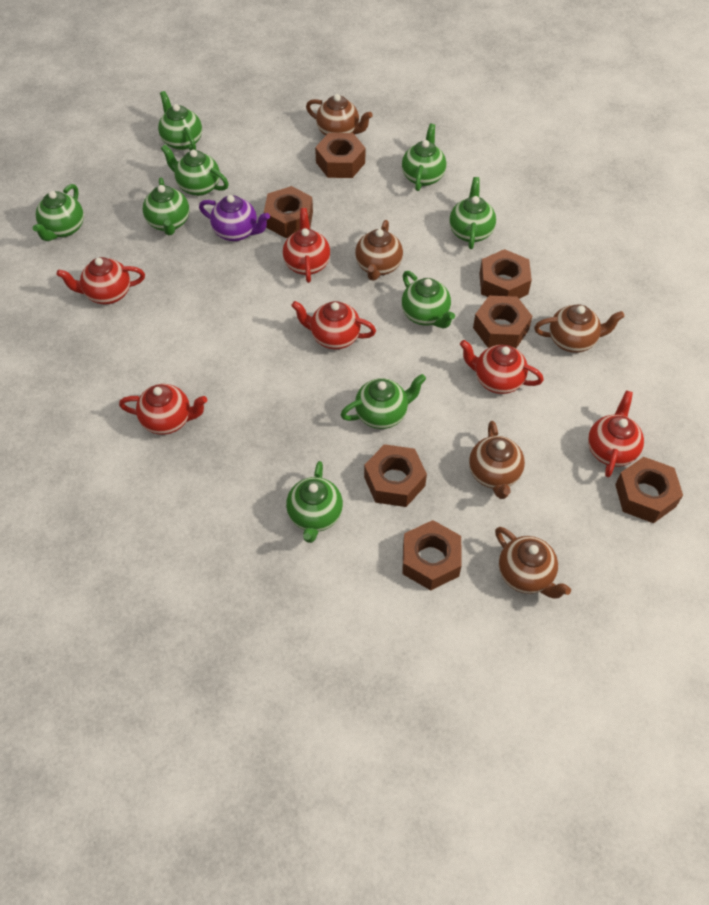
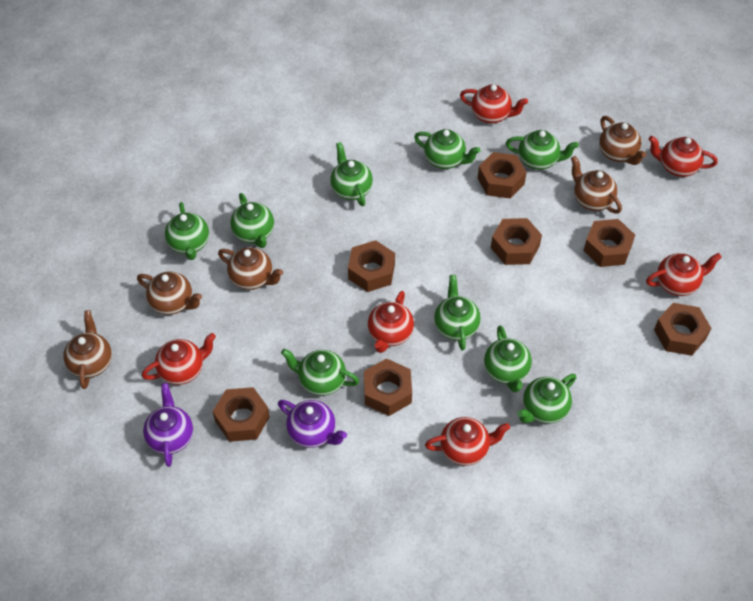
purple teapot: [199,195,270,241] = 1 -> [143,383,193,467] [278,400,347,448] = 2

